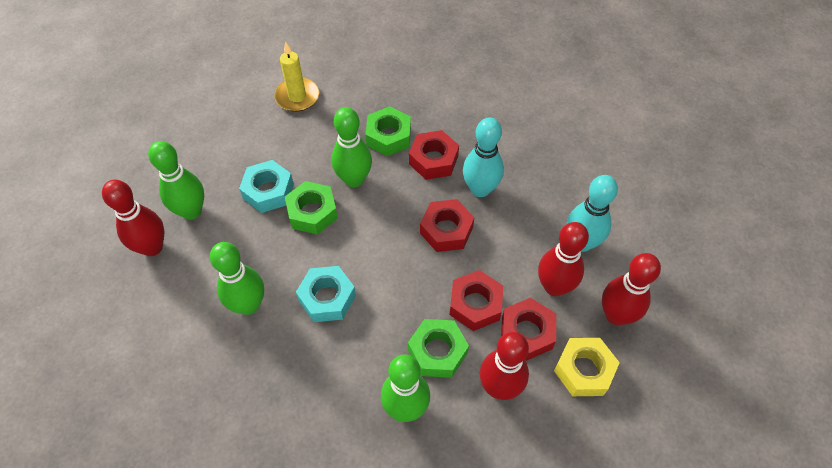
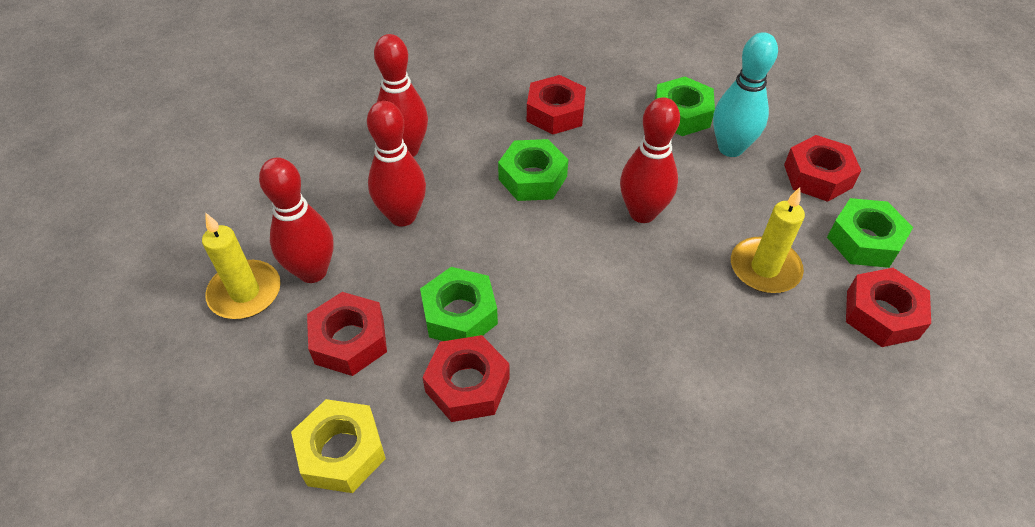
green bowling pin: [148,141,204,220] [210,242,264,315] [331,107,372,187] [381,354,430,422] = 4 -> none = 0
green nut: [285,181,338,235] [366,106,411,156] [408,319,469,378] = 3 -> [420,267,498,341] [498,139,568,201] [655,77,715,136] [827,198,913,268] = 4
red nut: [409,130,459,180] [420,199,475,252] [450,270,503,331] [501,298,556,361] = 4 -> [307,292,387,376] [422,335,510,422] [527,75,586,135] [784,135,861,202] [846,268,931,347] = 5
turquoise bowling pin: [463,117,504,197] [567,175,618,252] = 2 -> [713,32,778,157] = 1
turquoise nut: [239,160,294,213] [296,266,356,322] = 2 -> none = 0
yellow candle: [275,41,319,112] = 1 -> [202,213,281,319] [731,187,805,293] = 2

